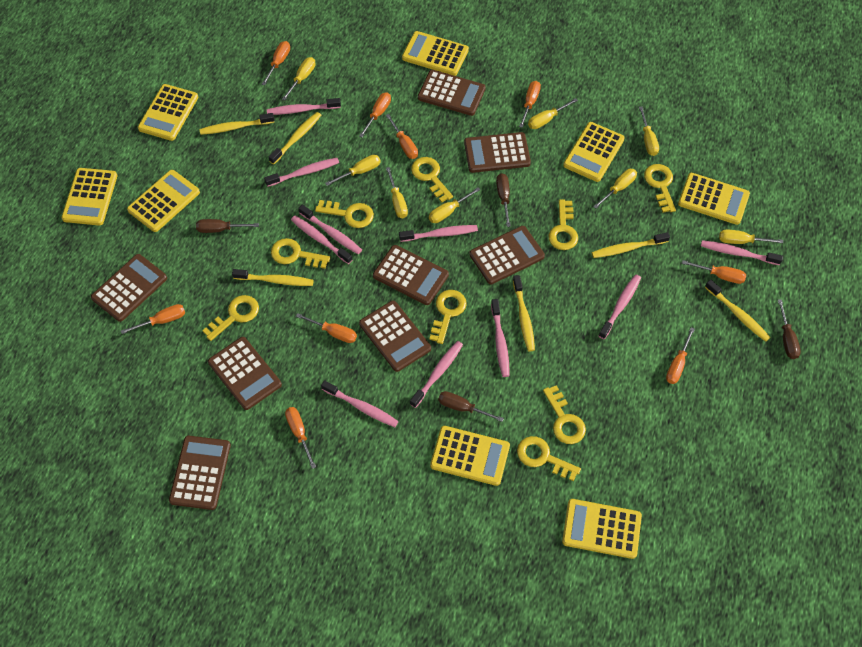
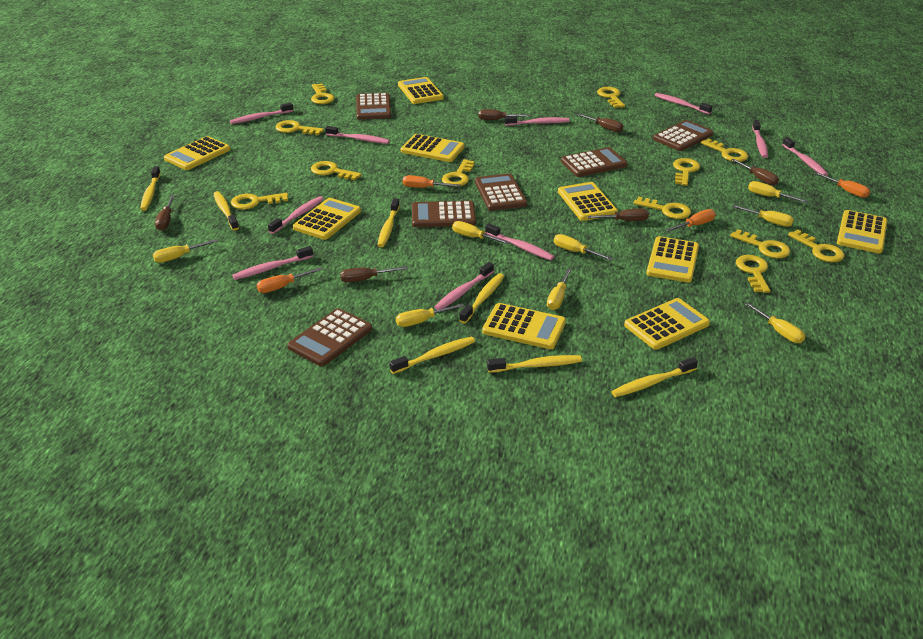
brown calculator: [91,254,167,322] [169,436,231,510] [208,337,282,410] [359,300,431,372] [373,245,449,305] [418,70,486,116] [464,132,531,173] [469,226,545,285] = 8 -> [287,308,372,366] [356,93,391,120] [412,201,476,227] [475,174,527,211] [561,147,628,177] [653,120,713,151] = 6
brown screwdriver: [196,219,259,233] [438,391,504,422] [496,173,511,227] [778,299,801,359] = 4 -> [155,195,175,231] [340,266,407,283] [479,109,530,120] [576,113,623,132] [587,209,649,221] [731,159,779,185] = 6
orange screwdriver: [121,304,185,334] [262,41,290,85] [285,407,316,469] [296,313,357,343] [359,92,391,137] [386,114,418,159] [519,81,541,128] [666,327,695,384] [682,260,746,284] = 9 -> [257,267,322,293] [403,175,460,188] [666,209,716,232] [814,172,870,198] = 4
yellow calculator: [61,168,118,225] [127,170,200,232] [138,84,198,141] [402,31,469,76] [430,426,510,486] [562,499,642,559] [563,122,625,182] [678,173,750,225] = 8 -> [164,136,231,170] [293,198,361,240] [398,77,444,104] [401,134,465,162] [482,303,566,349] [558,182,618,221] [624,298,710,350] [646,236,699,283] [837,210,887,253] = 9
yellow key: [202,295,259,341] [271,238,330,269] [315,200,374,228] [411,157,453,203] [429,290,467,344] [517,436,581,481] [543,385,586,444] [549,199,578,250] [644,164,676,213] = 9 -> [231,193,288,209] [275,120,324,135] [311,83,335,104] [311,161,361,181] [442,159,475,187] [597,87,625,108] [634,197,691,219] [673,158,700,186] [701,139,748,162] [730,229,790,258] [736,255,770,293] [788,230,844,262] = 12
yellow toothbrush: [200,113,275,135] [232,269,314,286] [269,112,321,164] [513,275,535,351] [592,232,670,258] [705,280,770,342] = 6 -> [140,166,161,211] [213,191,239,231] [378,198,400,247] [389,336,475,374] [459,273,504,323] [487,355,582,373] [611,357,698,397] = 7

